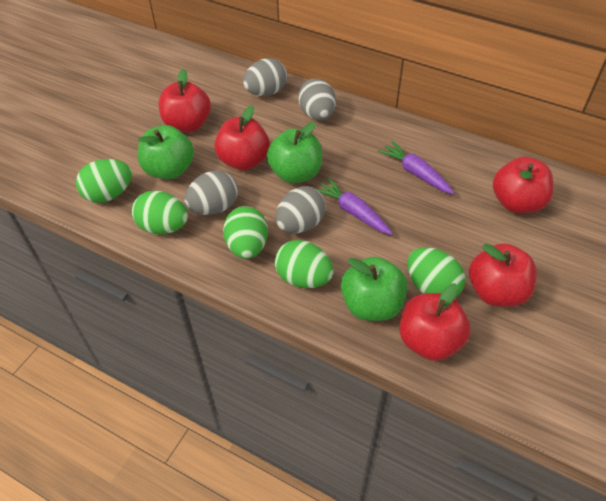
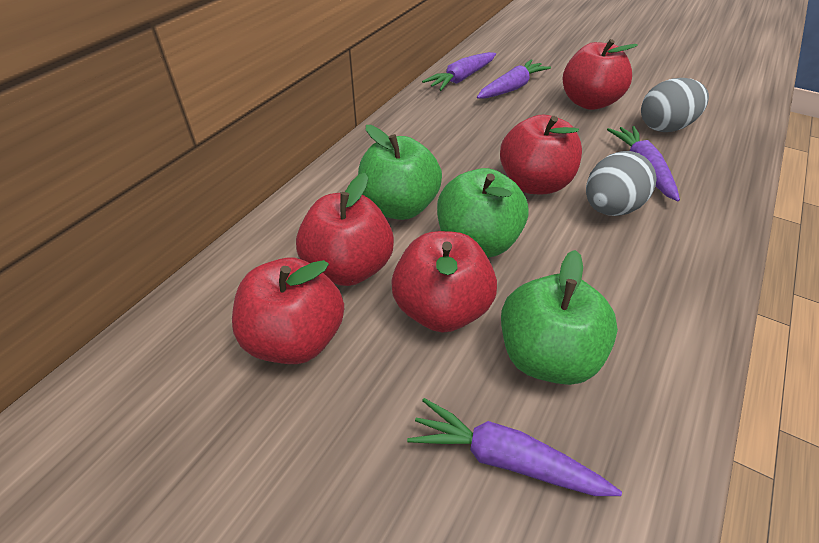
green egg: [76,159,132,203] [132,191,188,234] [223,206,268,259] [275,240,333,288] [407,247,465,298] = 5 -> none = 0
grey egg: [184,170,238,215] [243,58,287,96] [275,186,326,233] [298,79,336,120] = 4 -> [586,151,657,216] [641,78,709,132] = 2
purple carrot: [316,178,393,235] [378,140,454,194] = 2 -> [407,398,622,496] [422,52,496,91] [477,59,551,99] [607,126,680,202] = 4

